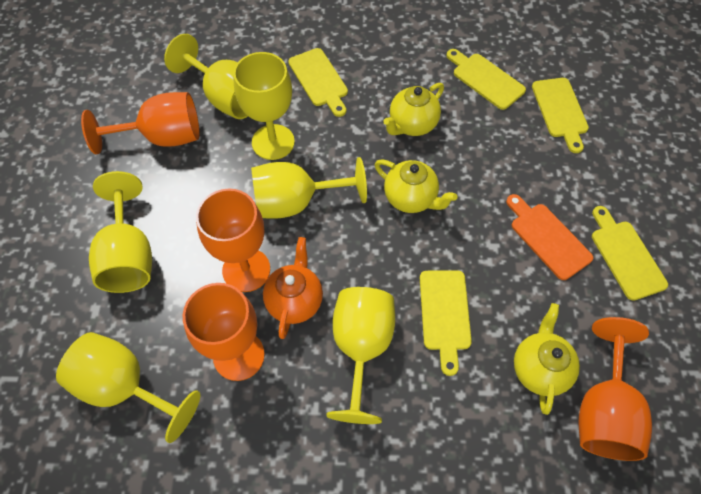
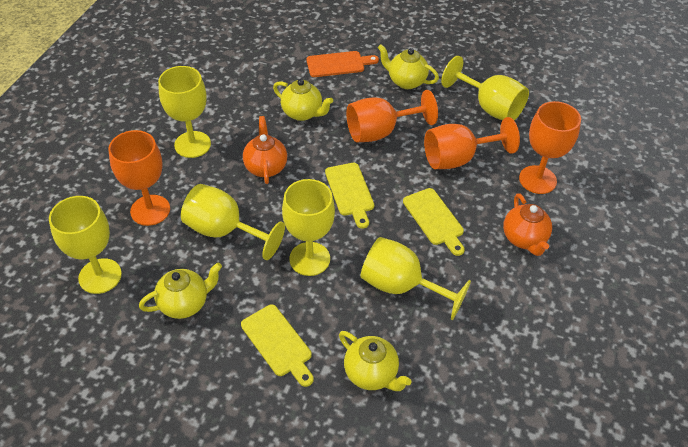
orange teapot: [263,237,323,339] = 1 -> [243,116,287,184] [503,193,552,256] = 2
yellow cutting board: [288,48,348,117] [420,270,472,376] [446,49,526,110] [532,78,589,153] [592,206,668,301] = 5 -> [241,305,314,387] [325,163,374,229] [403,188,465,256] = 3
yellow teapot: [375,159,457,213] [383,83,444,136] [514,303,580,415] = 3 -> [139,263,222,319] [273,79,333,121] [339,331,412,391] [378,44,439,89] = 4

